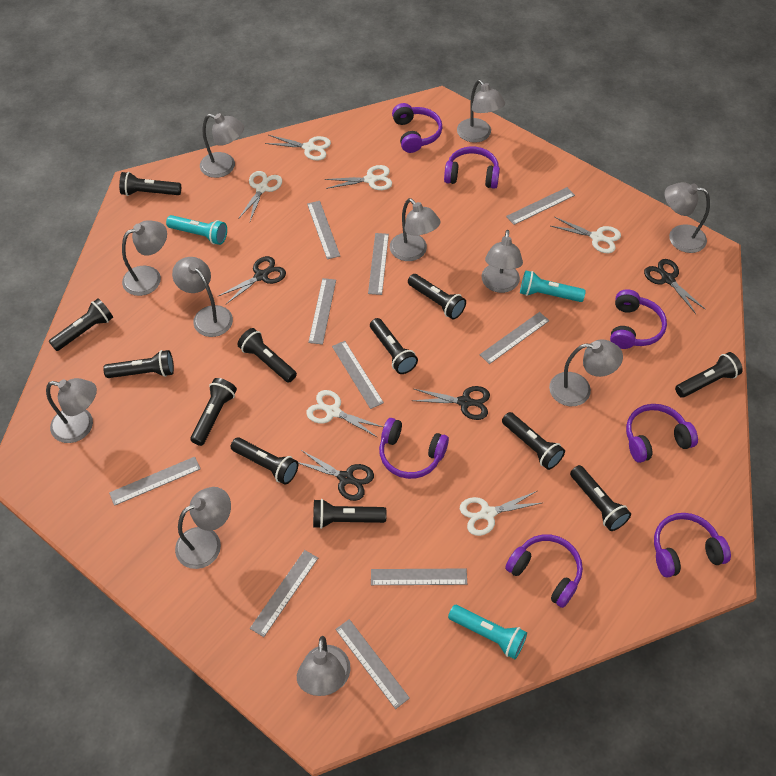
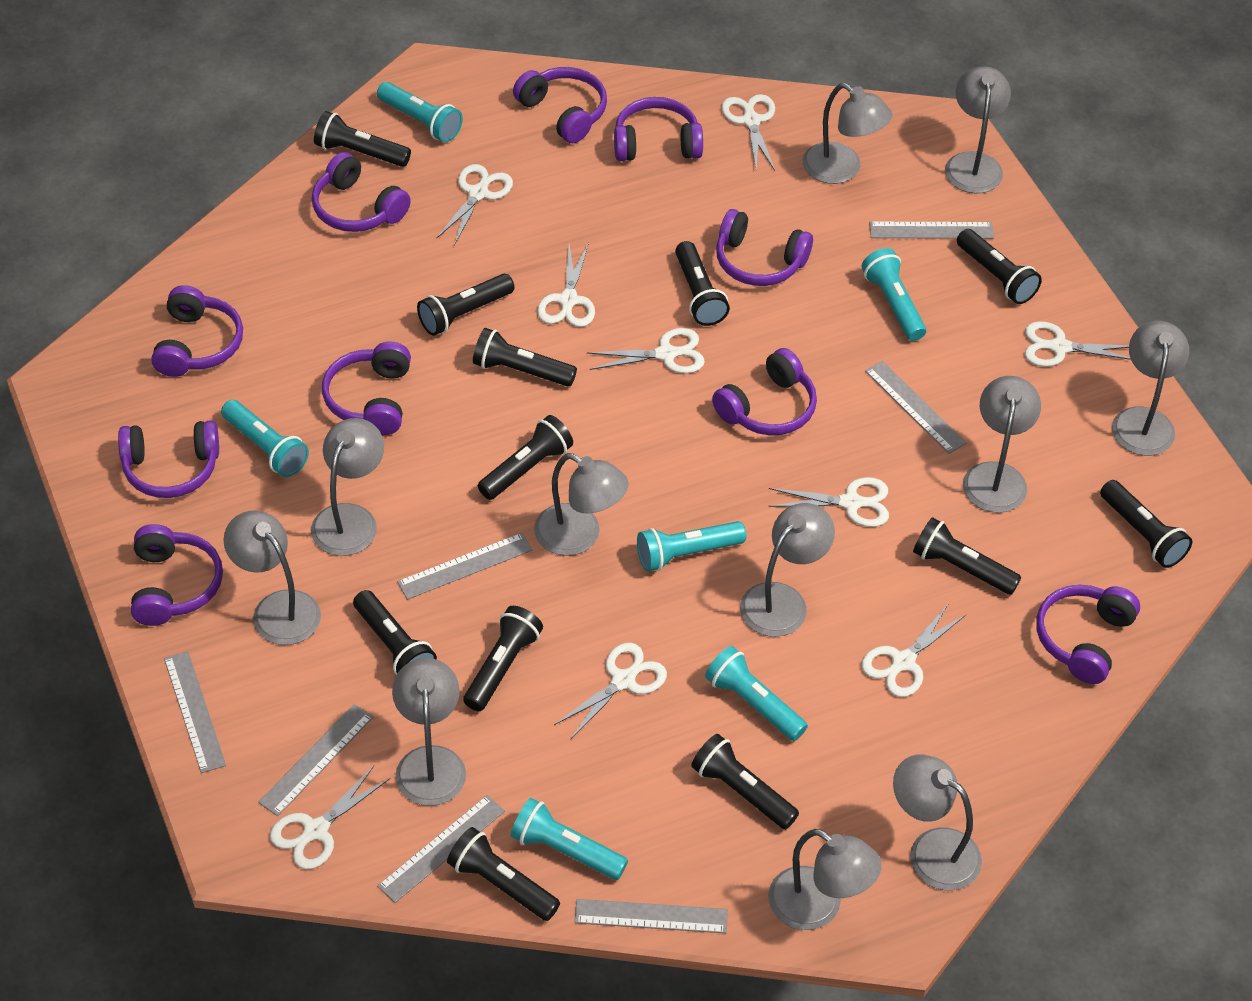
black scissors: [219,256,286,305] [298,450,374,501] [412,386,490,420] [644,259,706,314] = 4 -> none = 0
grey ruler: [109,457,201,506] [250,550,318,637] [307,201,340,259] [308,278,336,345] [332,341,384,409] [335,619,410,709] [368,233,389,295] [371,569,467,585] [480,312,549,364] [506,187,575,225] = 10 -> [164,651,226,773] [258,704,373,816] [377,795,505,903] [397,533,532,600] [575,899,728,933] [865,361,966,454] [869,222,994,239] = 7
purple headphones: [379,418,449,479] [392,103,443,153] [444,147,500,189] [505,534,583,608] [610,289,667,349] [626,404,698,463] [654,513,731,578] = 7 -> [118,420,219,498] [131,524,223,626] [151,285,243,377] [312,152,411,232] [322,342,411,435] [513,67,607,143] [614,97,703,161] [712,348,817,435] [716,209,813,286] [1036,585,1140,684] = 10
turquoise flashlight: [166,215,227,245] [448,605,527,659] [520,270,586,302] = 3 -> [221,400,309,477] [377,82,463,142] [511,798,628,880] [637,521,746,571] [705,646,808,741] [862,248,926,341] = 6
white scissors: [238,171,282,221] [265,135,331,161] [306,390,383,438] [325,165,392,190] [460,491,541,536] [551,217,621,253] = 6 -> [270,766,390,869] [436,164,513,245] [537,243,595,327] [554,643,667,740] [587,328,705,373] [721,94,775,170] [769,477,889,527] [862,603,966,697] [1025,321,1131,367] = 9

